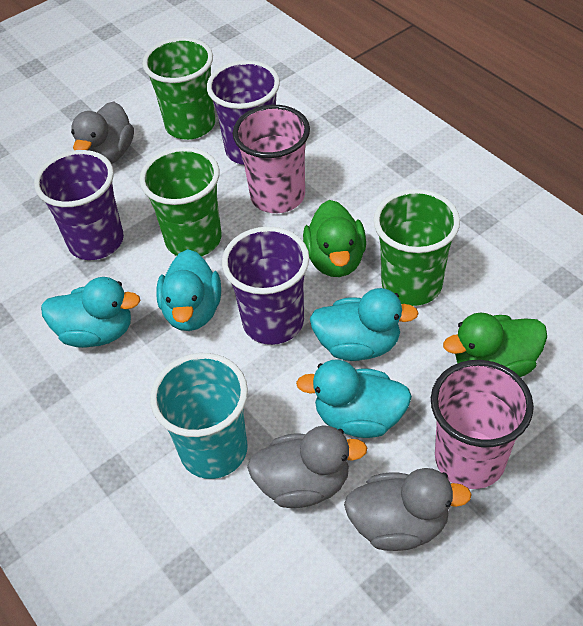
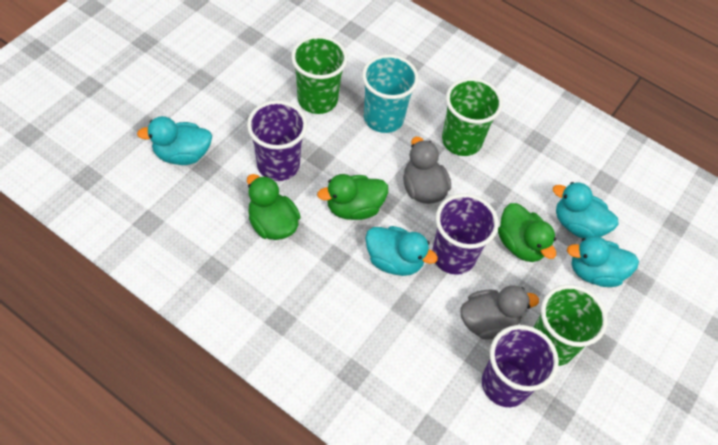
green duck: [303,200,366,277] [443,313,547,377] = 2 -> [247,174,301,240] [317,174,388,220] [498,203,556,262] = 3
grey duck: [71,101,134,164] [247,426,367,508] [344,468,472,551] = 3 -> [403,137,451,204] [460,286,539,340] = 2
pink cup: [233,105,310,213] [431,360,534,489] = 2 -> none = 0

